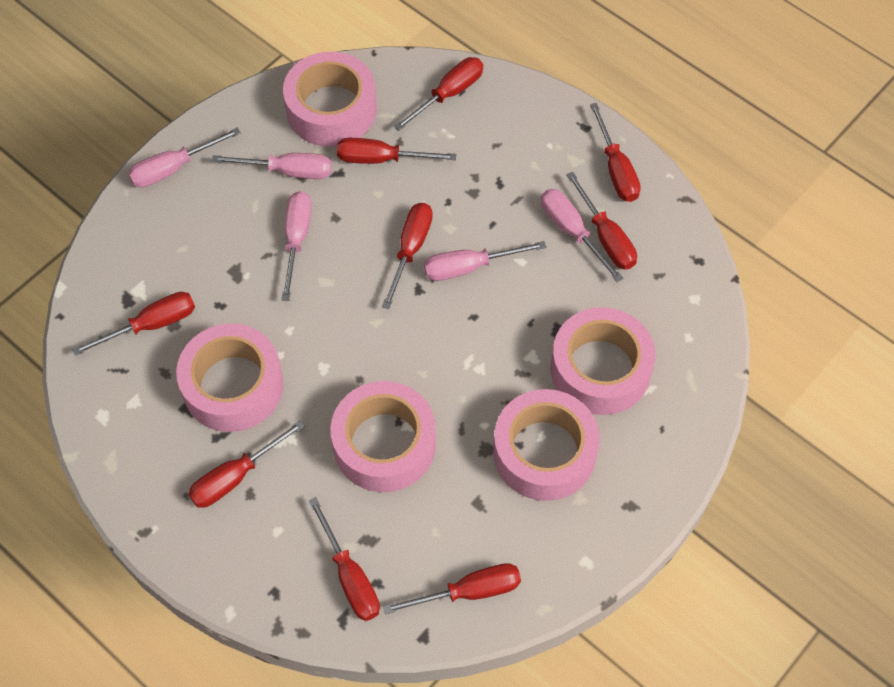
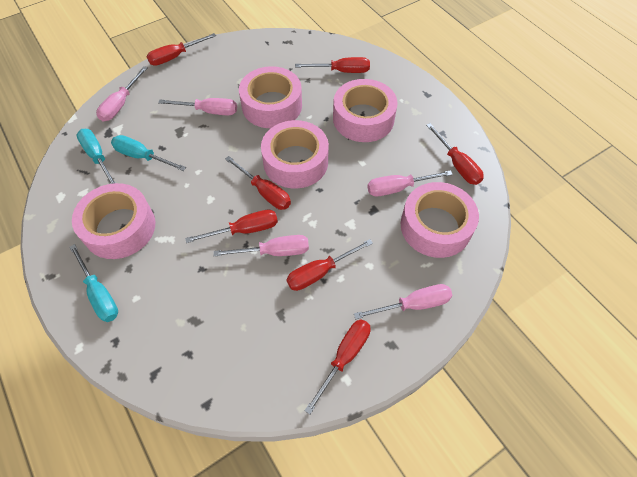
red screwdriver: [72,292,195,356] [188,420,305,508] [309,497,380,621] [337,138,456,164] [382,203,433,309] [383,563,521,614] [394,57,483,131] [566,172,637,270] [590,103,641,202] = 9 -> [146,33,216,66] [185,210,278,243] [225,156,291,210] [286,239,373,291] [295,57,370,73] [304,319,371,414] [426,123,484,185] = 7
turquoise screwdriver: none = 0 -> [69,244,118,322] [77,129,116,184] [111,135,186,171] = 3

